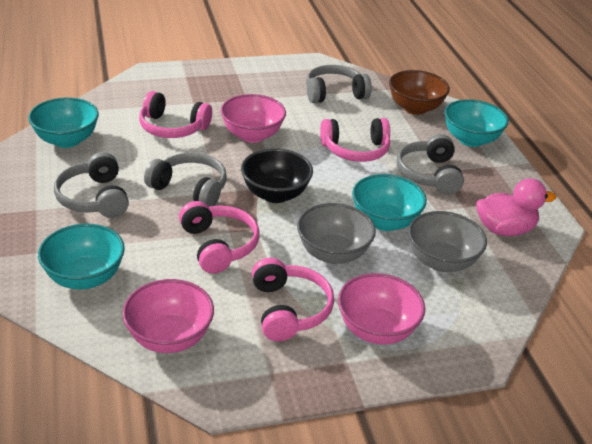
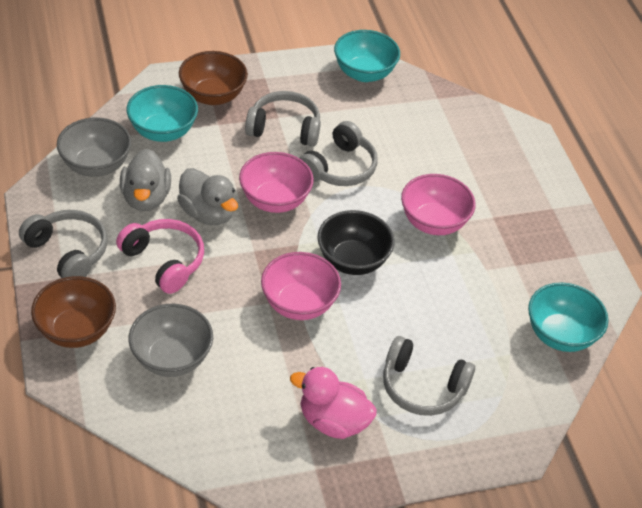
brown bowl: [389,70,450,115] = 1 -> [31,276,116,348] [179,51,248,105] = 2
grey duck: none = 0 -> [120,149,171,211] [177,168,238,225] = 2
pink headphones: [139,91,212,138] [179,201,260,274] [252,258,334,341] [320,118,390,162] = 4 -> [116,219,204,294] = 1
turquoise bowl: [28,97,99,148] [38,223,125,289] [352,174,427,231] [445,99,509,147] = 4 -> [127,85,198,142] [334,30,400,82] [528,282,609,352] = 3

